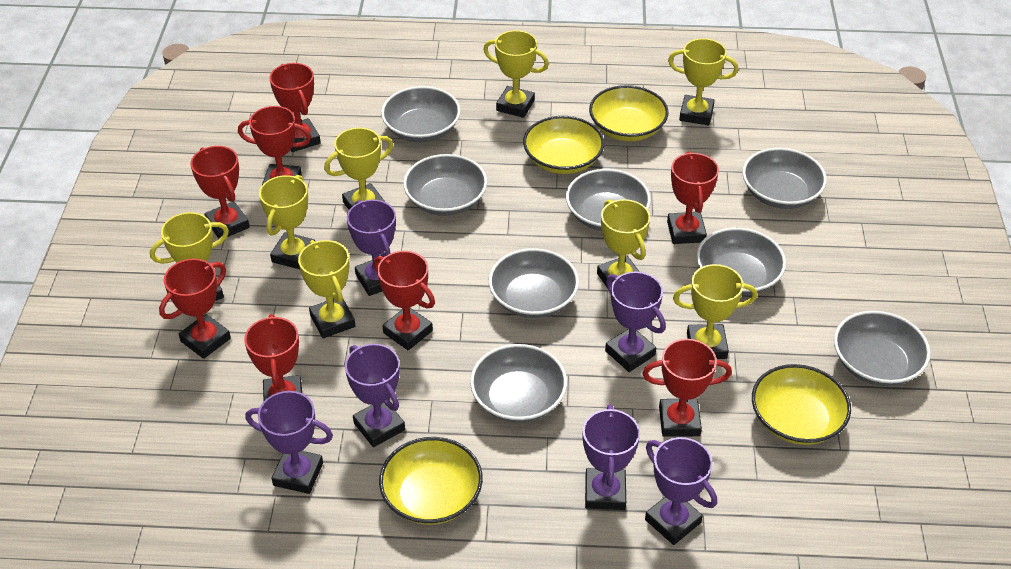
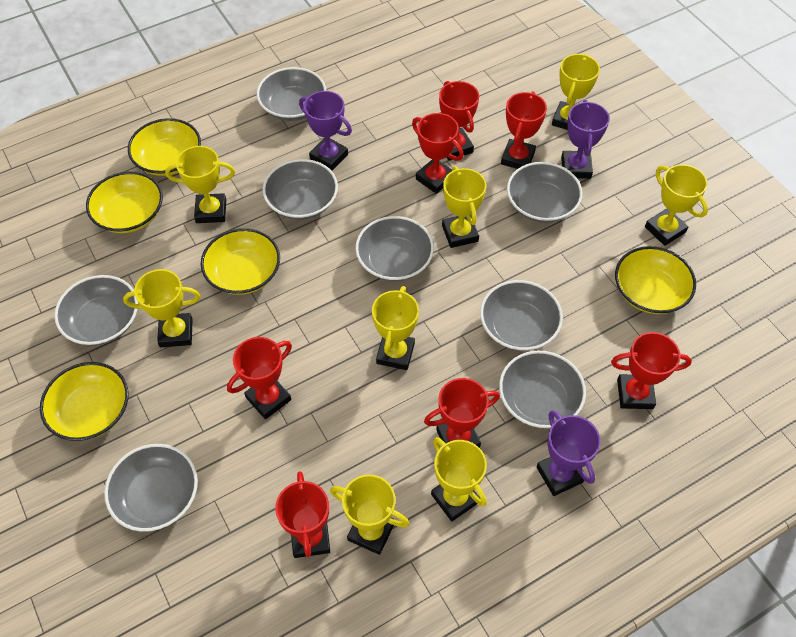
purple trophy: [245,391,333,494] [345,344,405,447] [347,200,396,296] [583,405,640,510] [605,271,666,372] [645,437,717,545] = 6 -> [299,91,352,171] [536,410,600,496] [561,100,610,179] = 3
red trophy: [159,259,231,359] [190,146,250,239] [238,106,311,185] [244,314,302,401] [270,63,321,152] [374,251,435,350] [642,339,732,437] [667,151,719,244] = 8 -> [227,337,292,419] [275,471,330,558] [412,113,464,194] [424,378,500,448] [439,81,479,160] [501,91,547,169] [611,332,692,409] = 7
yellow bowl: [379,437,483,525] [523,116,604,174] [589,85,669,141] [752,364,851,445] = 4 -> [40,362,129,441] [86,172,163,233] [128,118,201,176] [201,228,280,295] [615,246,696,314] = 5

